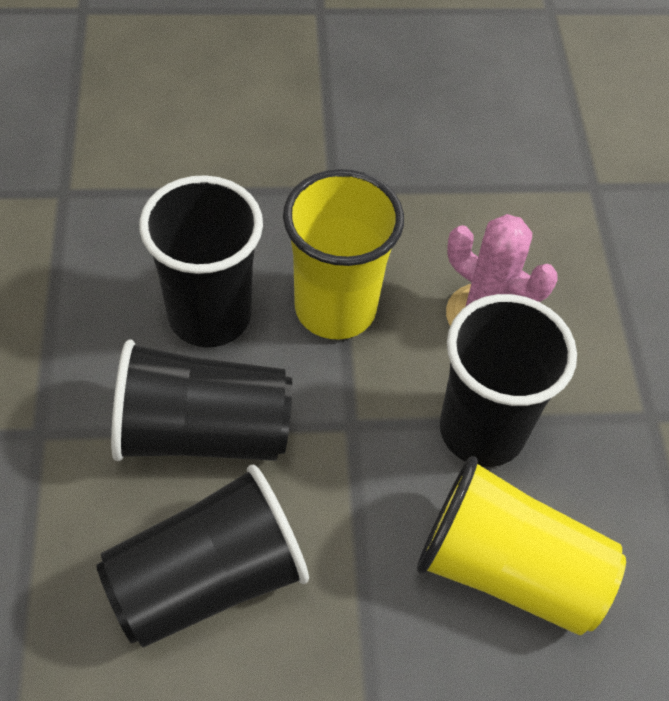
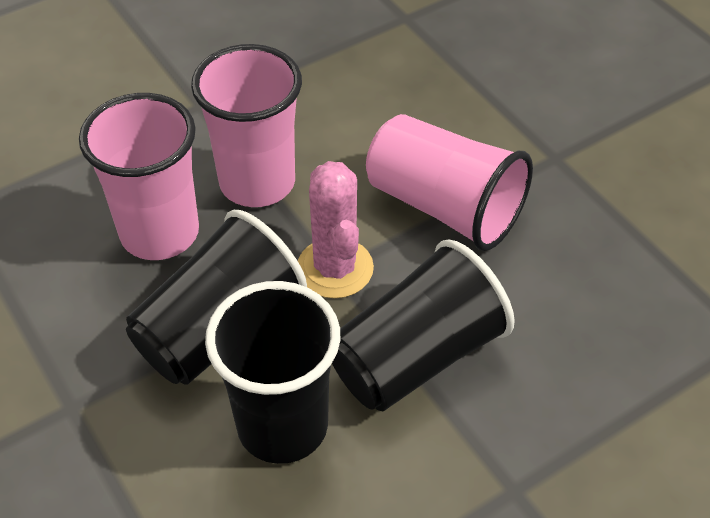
black cup: [96,465,309,648] [111,339,292,461] [139,175,263,347] [440,294,577,467] = 4 -> [126,210,307,385] [205,281,340,464] [332,239,515,411] = 3
pink cup: none = 0 -> [79,93,199,260] [191,44,302,207] [366,114,533,251] = 3
yellow cup: [283,169,404,340] [417,456,626,635] = 2 -> none = 0

